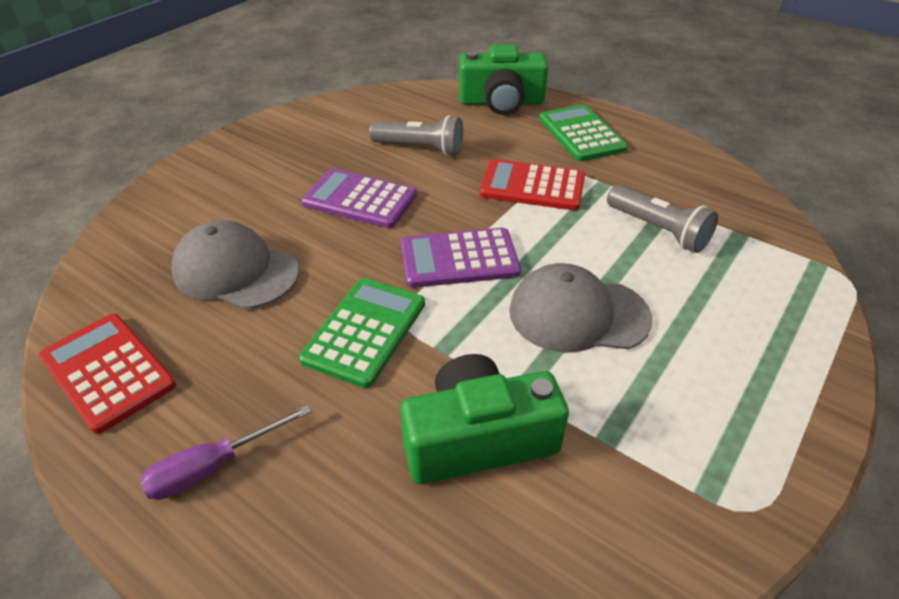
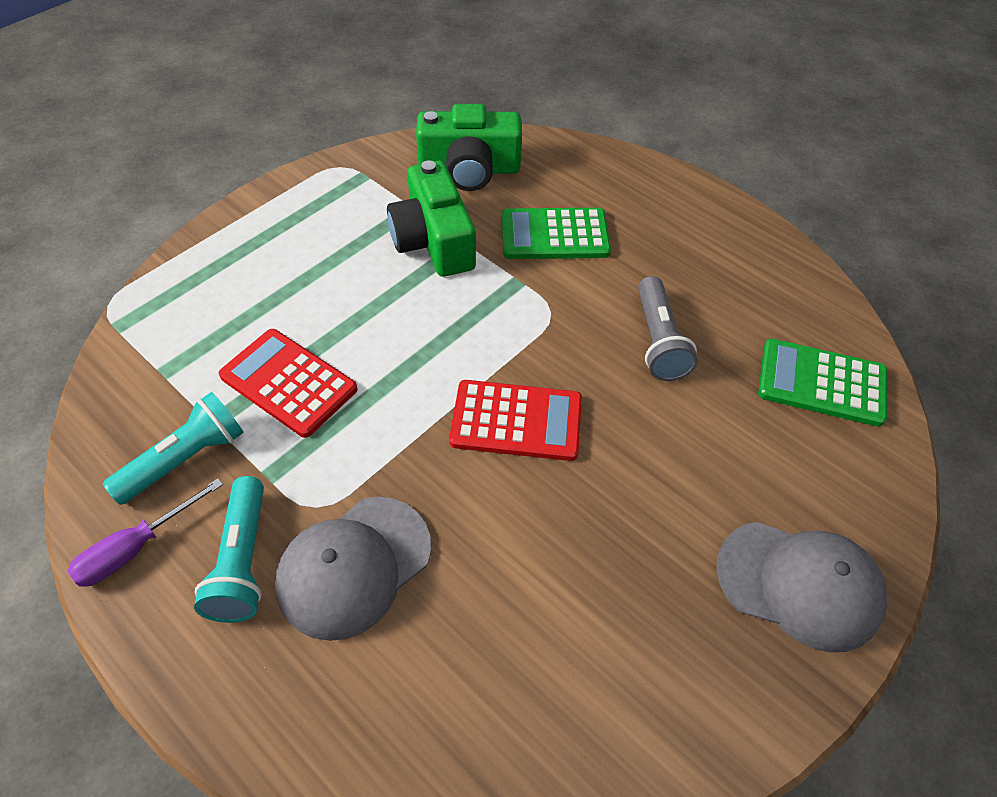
grey flashlight: [369,115,463,156] [607,185,718,253] = 2 -> [638,276,698,381] = 1
purple calculator: [301,168,417,228] [401,228,521,288] = 2 -> none = 0
turquoise flashlight: none = 0 -> [103,392,244,505] [194,476,264,623] = 2

